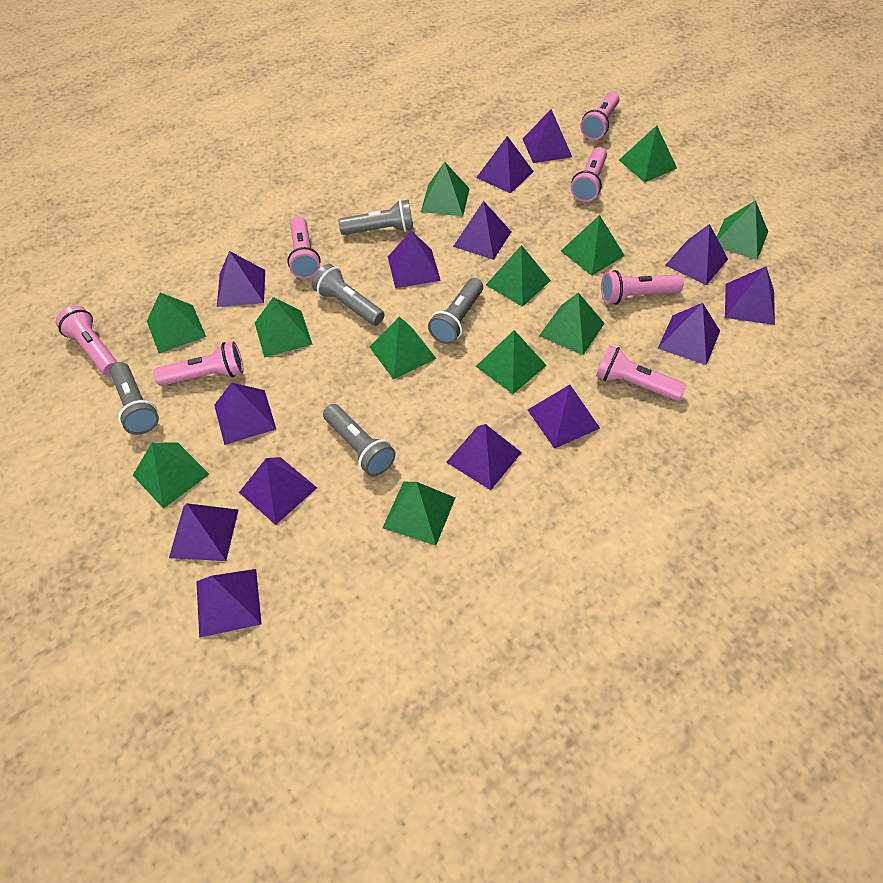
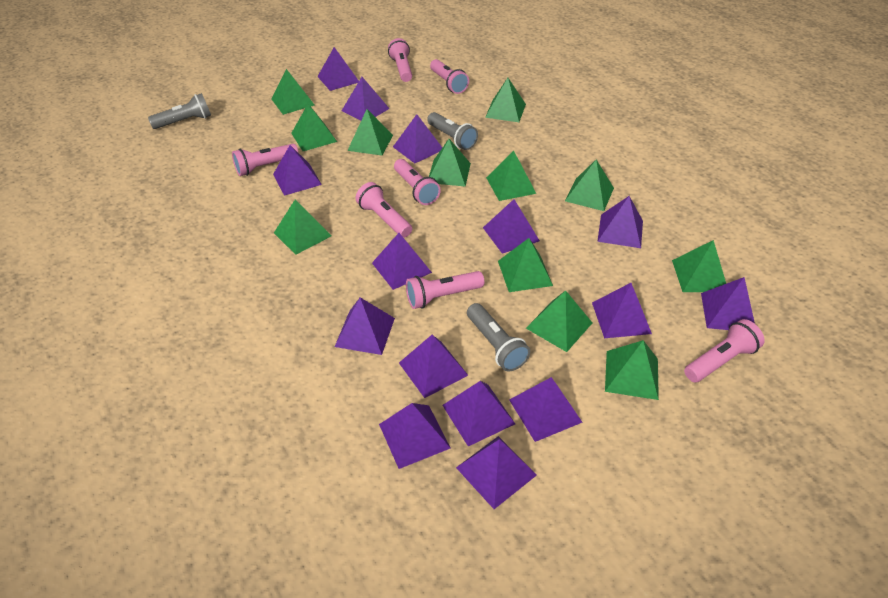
grey flashlight: [110,362,159,435] [312,264,385,326] [323,404,396,476] [338,200,413,235] [428,278,483,344] = 5 -> [148,93,211,129] [427,112,478,150] [467,303,530,372] = 3
purple pyramid: [169,503,238,561] [196,569,262,638] [214,383,276,445] [217,251,265,307] [239,457,317,525] [388,231,441,288] [446,424,522,490] [453,201,511,260] [476,136,534,194] [523,109,572,163] [528,385,600,449] [658,303,720,365] [665,224,728,285] [725,266,775,325] = 14 -> [273,145,322,196] [317,47,359,91] [335,297,395,355] [342,77,390,121] [372,233,432,290] [379,403,451,469] [393,114,442,163] [399,335,468,398] [442,381,515,446] [456,436,537,509] [483,199,540,254] [509,377,582,442] [592,283,652,338] [597,196,643,248] [701,277,755,330] = 15

